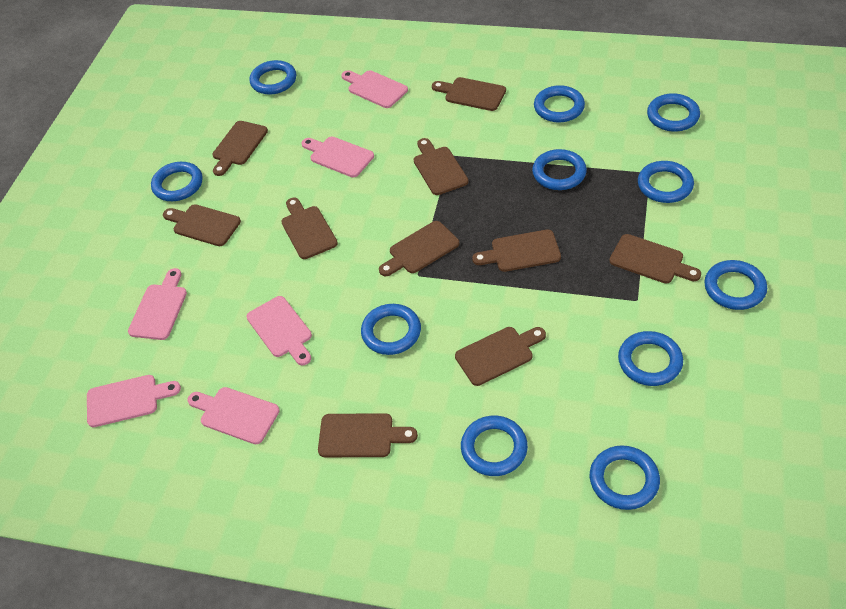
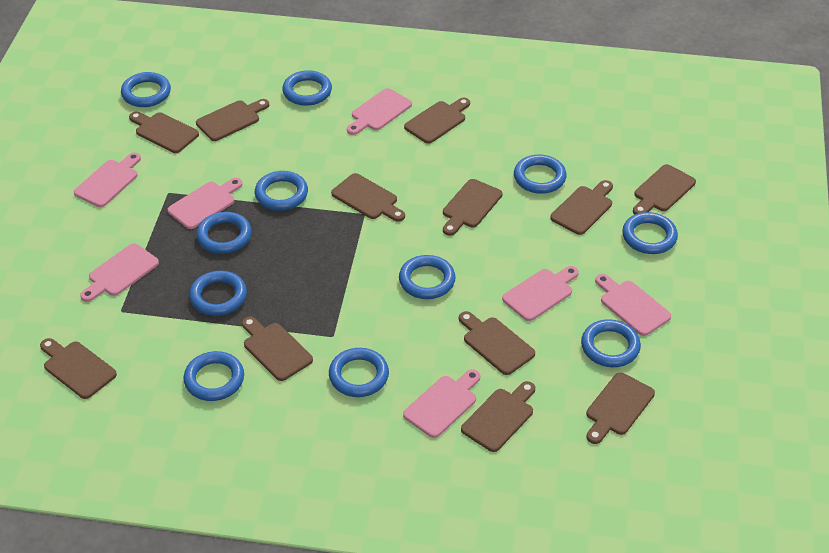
brown cutting board: [163,204,241,246] [213,121,268,176] [281,198,338,259] [318,413,418,457] [379,221,459,276] [414,138,469,195] [432,77,506,111] [455,327,546,386] [472,229,561,272] [609,234,701,283] = 10 -> [40,338,117,399] [129,112,199,153] [196,99,269,141] [242,316,313,381] [331,173,405,222] [404,98,470,144] [443,179,502,236] [459,311,535,375] [461,381,535,452] [550,180,613,235] [586,372,655,444] [633,164,696,214] = 12
pink cutting board: [87,375,181,427] [128,268,187,340] [187,387,280,444] [247,296,312,365] [301,137,374,177] [341,70,408,108] = 6 -> [74,152,141,207] [80,243,159,302] [168,178,243,229] [347,88,412,135] [403,369,480,438] [502,266,579,321] [595,274,671,336] = 7

